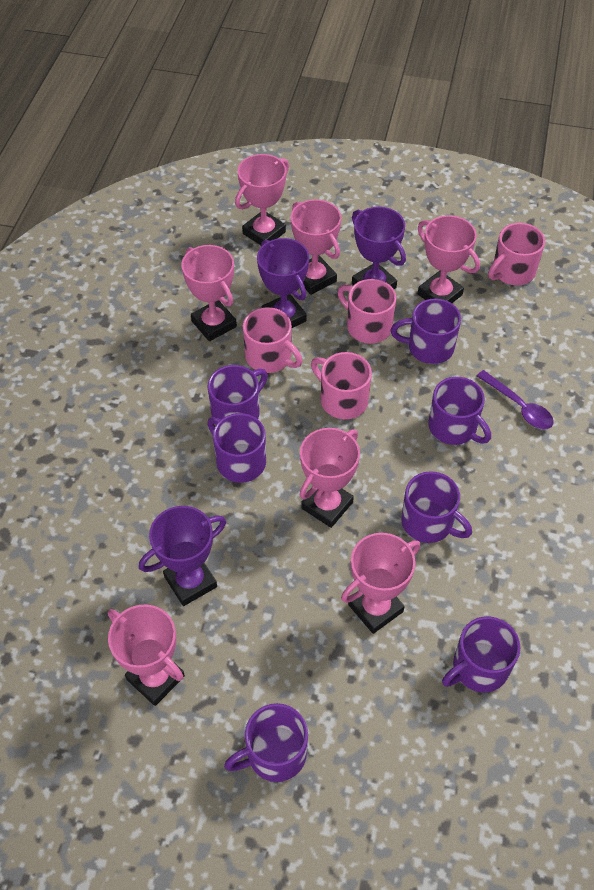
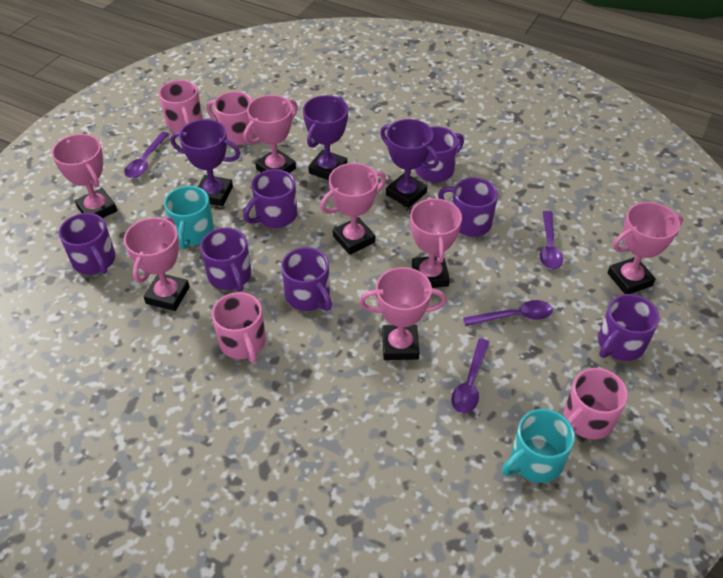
purple spoon: [477,370,554,430] = 1 -> [124,132,169,178] [451,338,489,414] [463,300,553,326] [540,211,563,270] = 4
turquoise mug: none = 0 -> [164,186,214,249] [502,409,575,483] = 2

